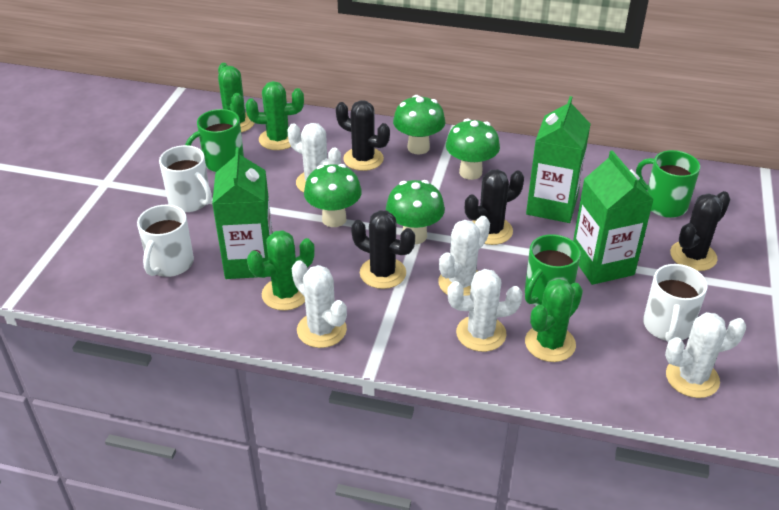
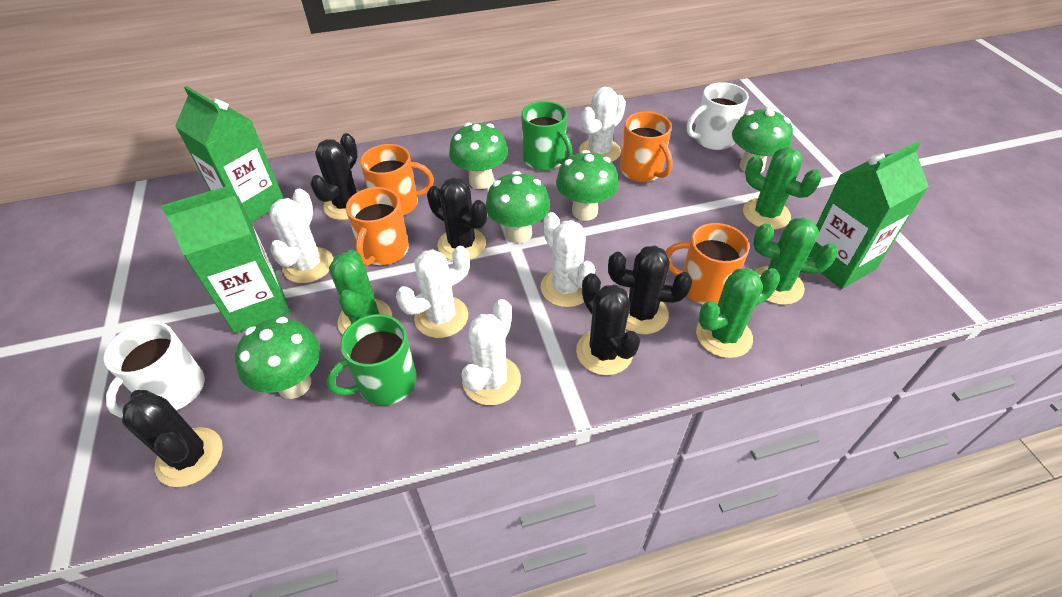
black cactus: [336,100,390,171] [351,210,415,289] [465,169,524,245] [670,191,731,271] = 4 -> [122,390,223,487] [310,133,359,220] [427,177,487,261] [576,273,640,376] [608,245,692,334] = 5
green mug: [185,109,244,172] [525,234,581,306] [636,150,700,218] = 3 -> [327,314,417,405] [521,101,573,171] = 2
green mushroom: [304,164,362,227] [386,180,445,244] [393,95,445,154] [446,119,500,180] = 4 -> [235,317,321,399] [449,123,508,189] [486,171,550,243] [556,150,619,221] [732,108,793,173] = 5
orange mug: none = 0 -> [346,187,409,266] [360,144,434,216] [620,112,673,182] [666,223,750,305] = 4
white mug: [137,205,194,277] [159,145,212,212] [643,264,708,342] = 3 -> [104,321,205,418] [687,82,749,150] = 2

